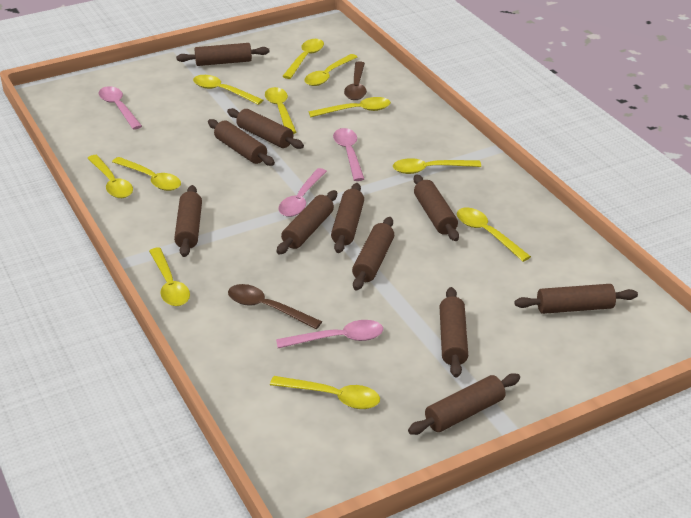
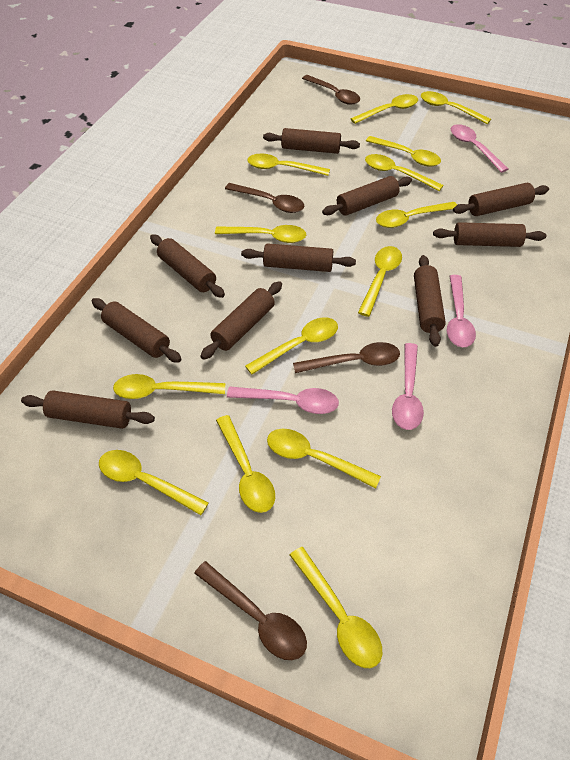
brown rolling pin: [174,185,202,257] [176,43,270,66] [208,119,275,166] [227,108,304,149] [277,190,337,255] [331,183,364,253] [352,217,394,290] [408,373,520,435] [414,174,459,241] [439,287,468,378] [514,284,638,314] = 11 -> [21,390,155,429] [92,298,182,363] [150,234,225,298] [200,281,282,360] [241,243,356,272] [263,128,360,154] [322,176,412,216] [414,255,446,347] [433,222,546,247] [453,183,549,216] = 10
brown spoon: [228,284,322,329] [344,61,367,100] = 2 -> [194,561,307,660] [225,183,304,213] [293,342,400,373] [302,75,360,105] = 4
yellow spoon: [87,155,133,198] [112,157,181,191] [149,247,190,306] [193,75,263,105] [265,87,297,134] [270,376,380,409] [282,39,324,79] [304,54,357,86] [309,97,391,117] [393,158,481,174] [457,208,531,262] = 11 -> [99,450,209,515] [113,374,225,399] [215,225,306,243] [216,415,275,513] [245,317,338,375] [247,154,330,176] [267,429,381,488] [290,547,382,668] [351,94,418,124] [358,246,402,317] [365,154,443,191] [366,136,441,166] [376,202,457,228] [421,91,491,124] = 14

